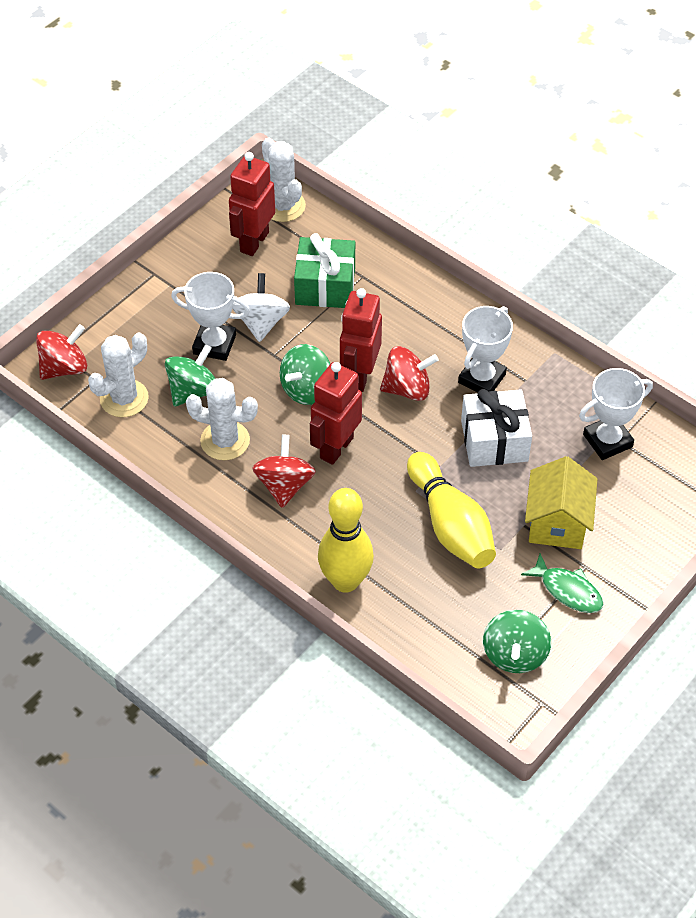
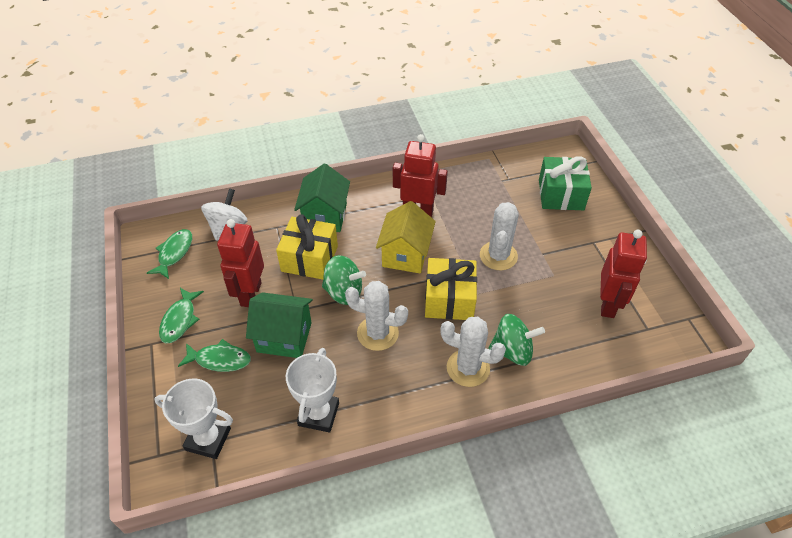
green fish: [521,553,603,613] = 1 -> [147,229,192,279] [159,288,204,343] [178,339,251,372] = 3
green house: none = 0 -> [246,292,313,358] [294,163,350,232] = 2
green spinning top: [165,344,215,407] [280,344,331,405] [483,610,551,673] = 3 -> [322,255,366,305] [488,314,545,366] = 2
red spinning top: [36,324,87,380] [252,435,316,508] [380,346,438,401] = 3 -> none = 0
white gift: [461,389,532,467] = 1 -> none = 0
white trophy: [171,272,250,361] [458,306,513,392] [579,368,653,460] = 3 -> [154,378,233,459] [286,348,339,433] = 2
yellow bowling pin: [318,488,374,593] [407,452,496,568] = 2 -> none = 0
yellow gift: none = 0 -> [276,214,338,280] [425,258,477,320] = 2

